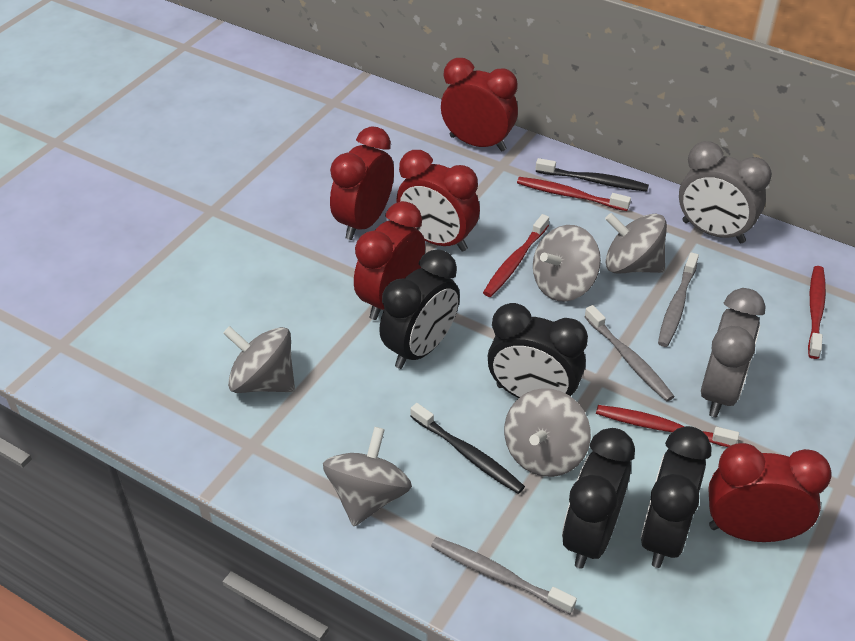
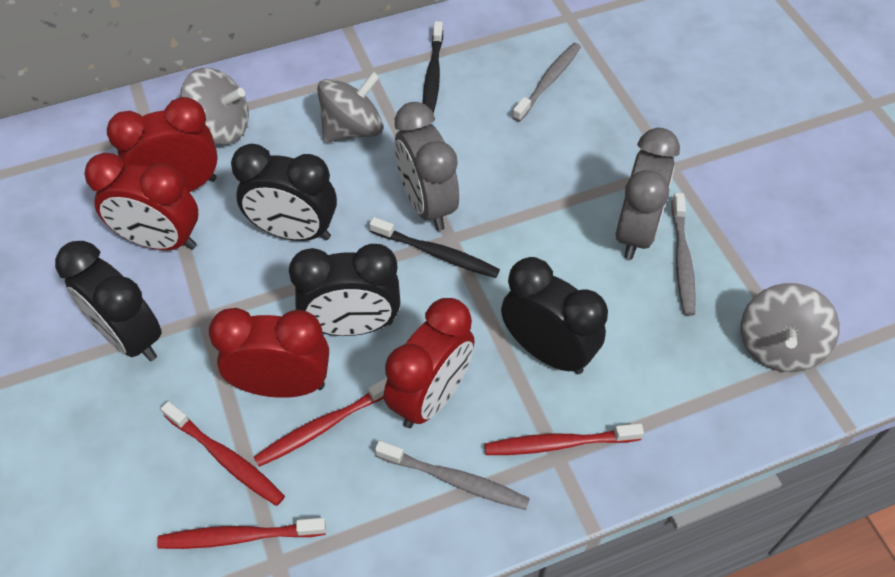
grey spinning top: [223,326,295,393] [323,427,412,526] [504,388,591,477] [533,225,601,302] [605,213,667,273] = 5 -> [180,68,249,144] [317,72,383,143] [741,283,840,372] = 3
red clock: [330,126,394,240] [354,201,425,320] [396,150,480,252] [441,58,518,152] [708,443,832,542] = 5 -> [84,153,198,250] [107,97,218,192] [209,308,329,398] [384,298,474,428] = 4

